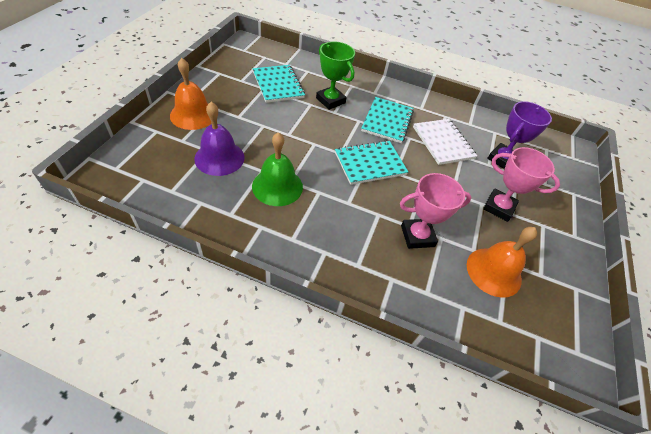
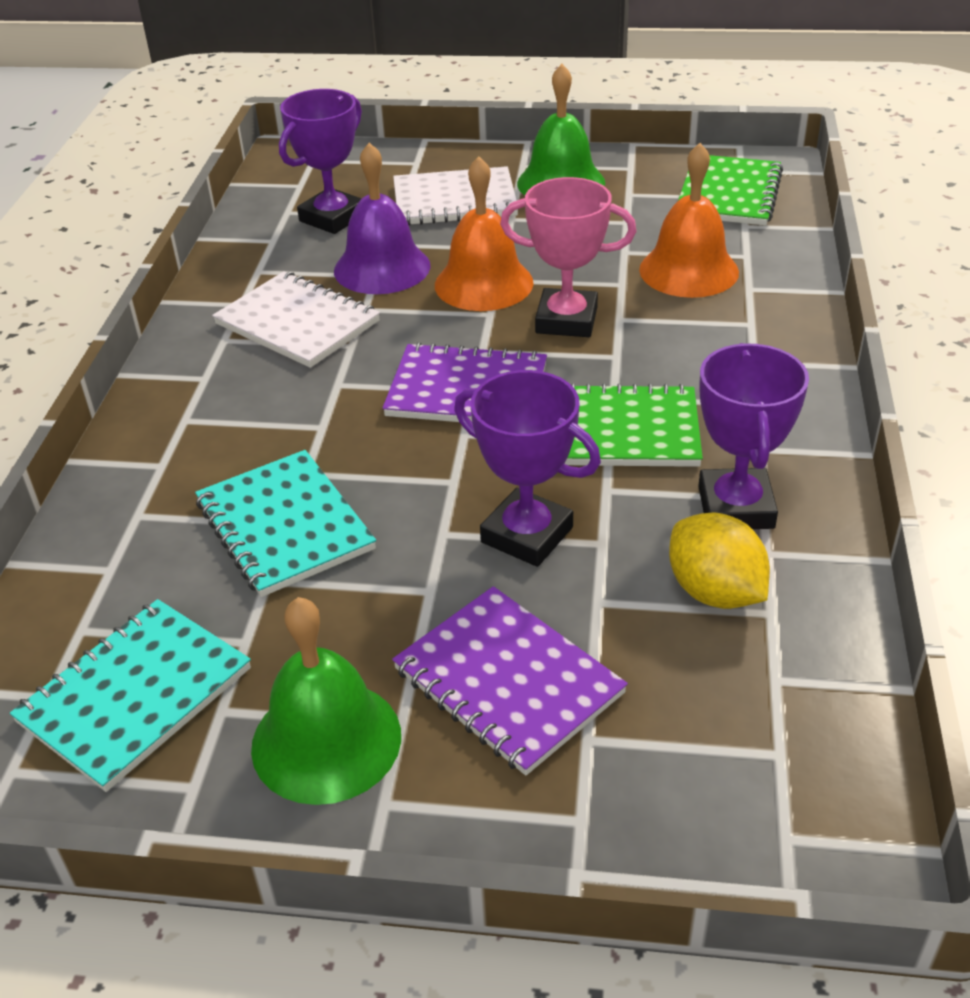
green bell: [252,132,303,206] = 1 -> [251,597,401,805] [517,64,605,196] = 2
green notebook: none = 0 -> [564,383,703,467] [678,155,783,226] = 2
green trophy: [316,42,355,110] = 1 -> none = 0
pink trophy: [400,173,472,249] [483,147,560,222] = 2 -> [500,177,636,337] = 1
purple notebook: none = 0 -> [382,342,547,422] [392,586,628,775] = 2
purple trophy: [487,101,552,169] = 1 -> [279,89,362,234] [454,370,601,567] [698,343,809,529] = 3
turquoise notebook: [253,65,305,103] [335,140,408,185] [361,97,414,143] = 3 -> [10,599,251,792] [195,450,376,597] = 2
white notebook: [413,119,477,165] = 1 -> [212,271,380,368] [393,166,518,226] = 2
yellow lemon: none = 0 -> [669,512,770,609] = 1

